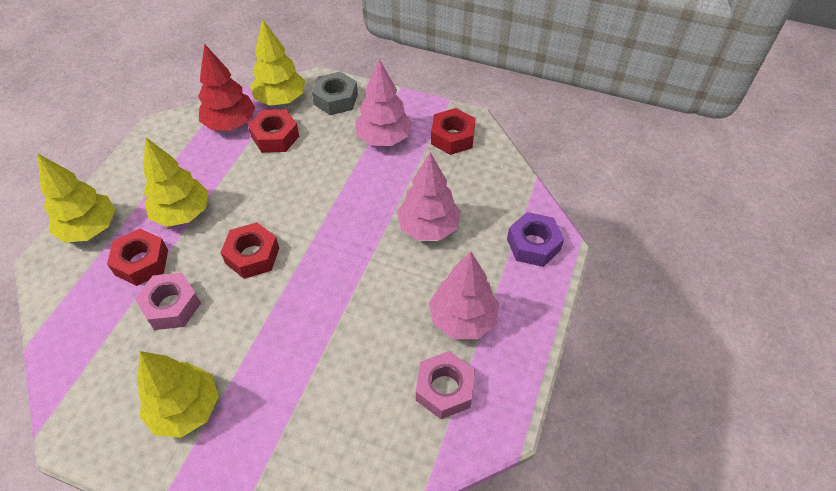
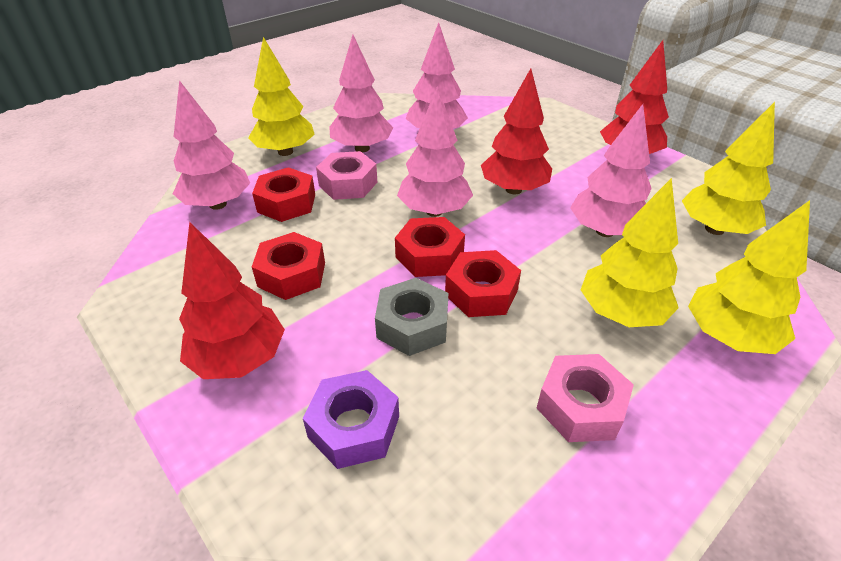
pink tree: [355,59,412,146] [397,152,461,241] [429,252,499,339] = 3 -> [173,80,250,210] [329,35,393,152] [397,87,473,217] [406,22,468,128] [570,104,652,237] = 5
red tree: [198,44,255,130] = 1 -> [179,222,285,379] [481,69,552,194] [600,40,669,154] = 3

